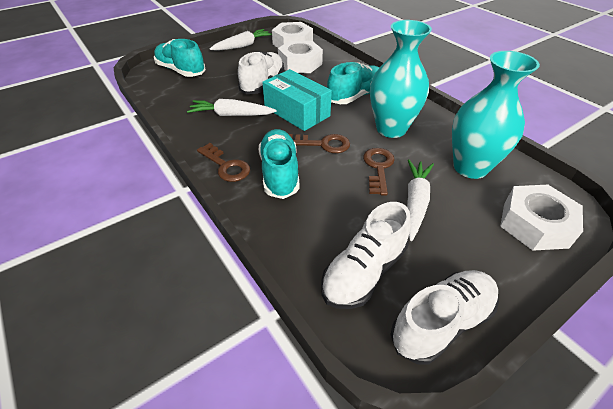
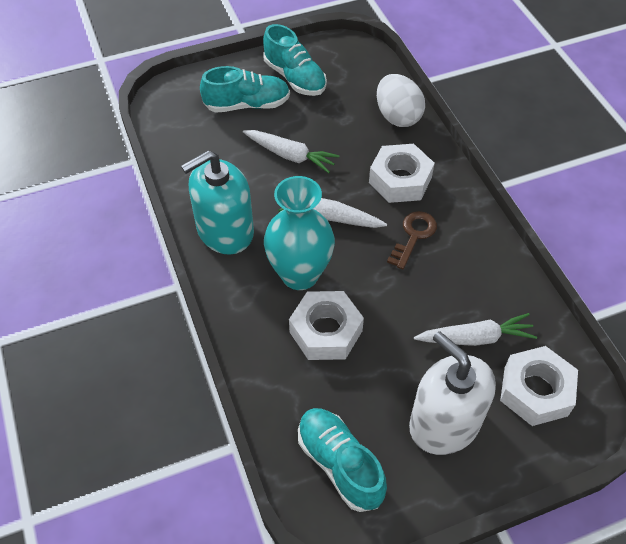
brown key: [197,143,250,182] [289,134,350,153] [363,148,395,196] = 3 -> [387,211,437,269] = 1
turquoise box: [262,69,332,131] = 1 -> none = 0
turquoise soap dispenser: none = 0 -> [181,150,254,255] = 1
turquoise vase: [370,20,432,138] [452,51,540,179] = 2 -> [264,176,335,290] = 1
white egg: none = 0 -> [377,74,425,127] = 1
white shoe: [238,51,284,94] [321,202,411,309] [390,270,499,365] = 3 -> none = 0
white soap dispenser: none = 0 -> [409,331,496,455] = 1

